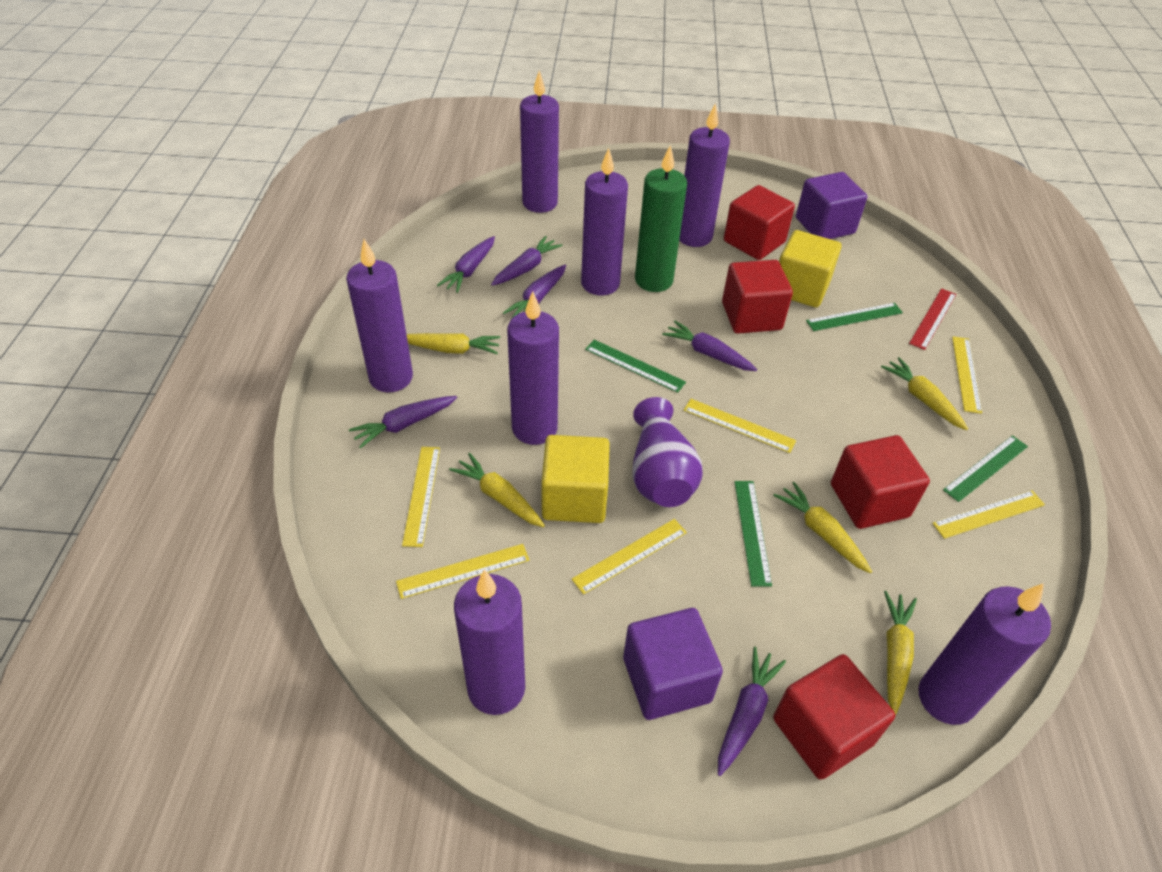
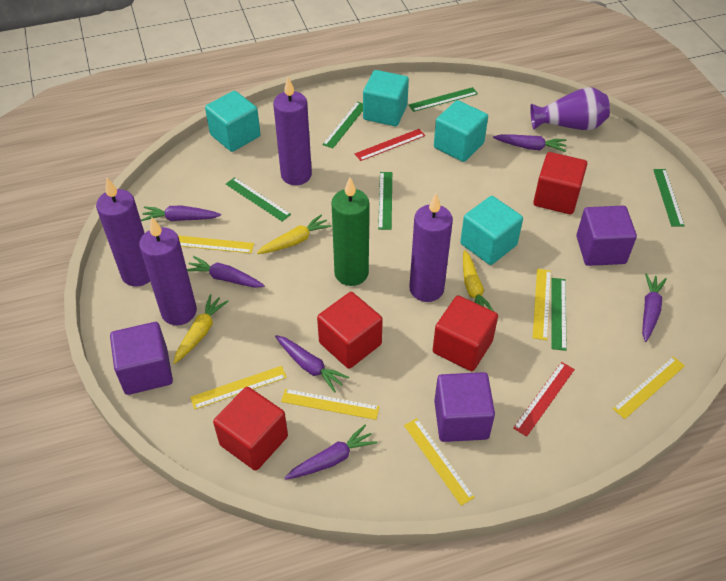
green ruler: [585,340,686,393] [734,481,772,587] [806,303,903,331] [943,435,1028,502] = 4 -> [226,177,291,222] [322,102,363,148] [378,172,392,230] [409,87,478,112] [551,278,567,351] [653,169,685,226] = 6
purple candle: [346,239,413,392] [454,570,525,715] [507,291,559,445] [520,70,559,213] [581,148,628,295] [679,103,730,247] [918,583,1051,725] = 7 -> [96,178,150,287] [139,217,197,325] [273,77,312,185] [409,193,453,302] = 4
purple cube: [623,608,723,720] [796,172,867,239] = 2 -> [110,322,173,395] [434,372,495,442] [576,206,637,266] = 3
red ruler: [909,288,956,350] = 1 -> [355,129,425,161] [513,362,575,437] = 2
turquoise cube: none = 0 -> [205,91,261,152] [363,70,409,126] [434,100,488,162] [460,196,523,265] = 4
yellow carrot: [406,333,501,354] [449,453,545,527] [773,482,872,574] [881,357,968,430] [884,591,917,715] = 5 -> [173,294,229,364] [257,214,332,254] [463,250,493,311] = 3
yellow cube: [541,435,610,523] [779,230,842,308] = 2 -> none = 0

